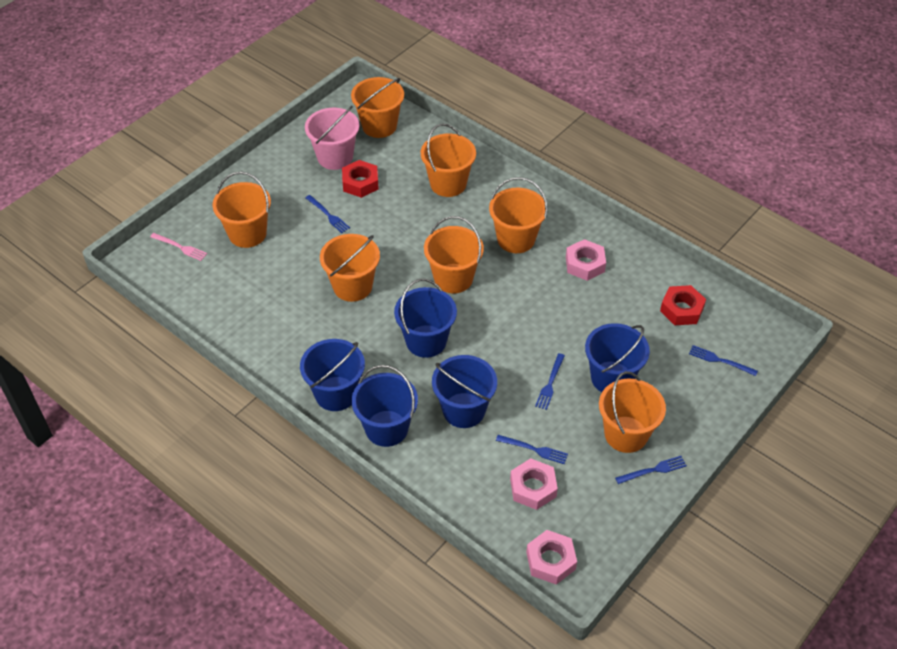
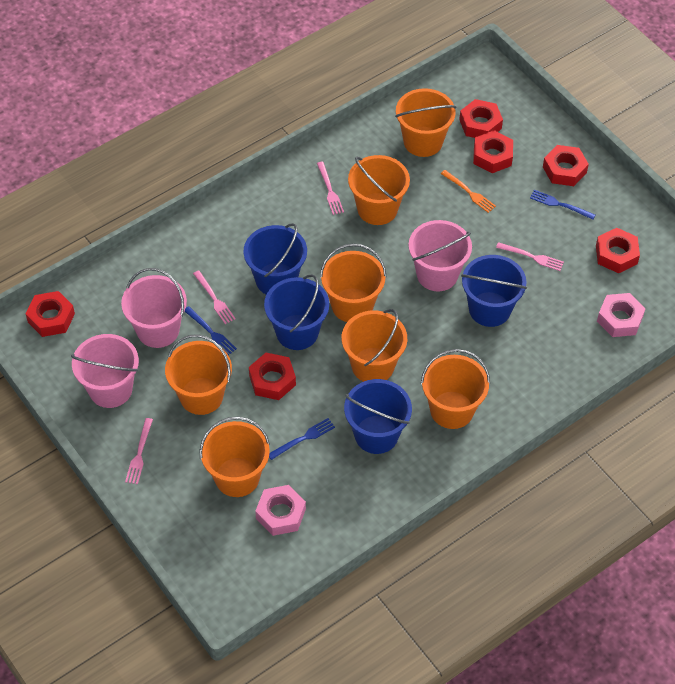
blue bucket: [300,339,365,411] [351,365,418,447] [394,279,457,358] [432,355,497,428] [585,323,650,392] = 5 -> [244,223,307,295] [264,274,329,350] [344,379,412,454] [461,255,527,327] = 4
blue fork: [306,195,350,233] [496,435,568,464] [535,353,565,410] [615,456,687,484] [689,345,758,376] = 5 -> [184,306,237,355] [269,418,335,460] [530,190,595,220] = 3
orange fork: none = 0 -> [441,170,496,213] = 1
pink bucket: [305,106,359,170] = 1 -> [71,334,139,408] [121,268,187,348] [409,220,472,291] = 3
pink fork: [150,233,207,261] = 1 -> [125,418,153,484] [193,270,236,324] [317,162,344,215] [496,242,564,271] = 4
pink nut: [510,458,558,510] [526,530,577,585] [566,239,606,281] = 3 -> [255,485,306,536] [597,293,645,337] = 2
red nut: [342,160,379,198] [660,285,706,325] = 2 -> [26,291,75,337] [249,353,296,400] [459,99,503,138] [473,130,513,173] [543,145,589,186] [596,228,640,273] = 6

